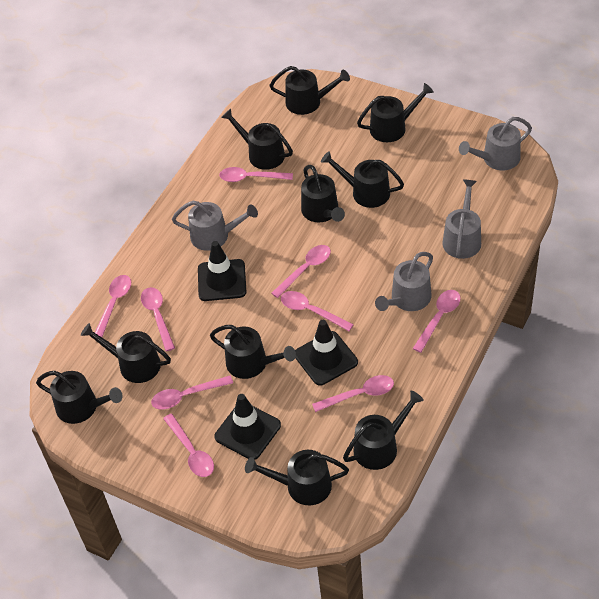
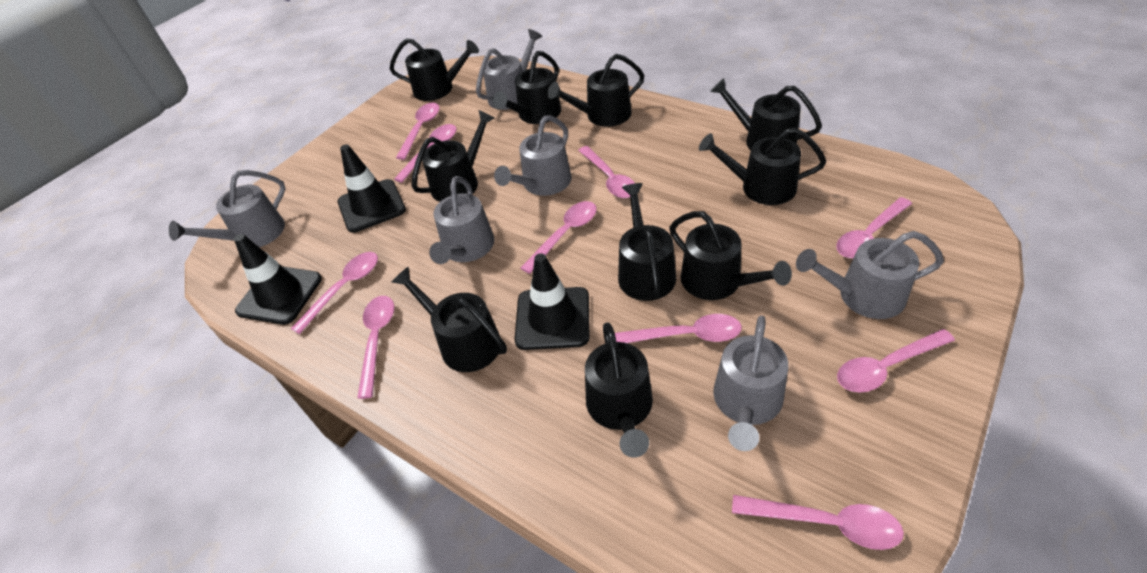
grey watering can: [172,201,258,251] [375,252,433,311] [443,179,481,259] [459,117,532,170] = 4 -> [169,170,286,247] [429,176,494,264] [476,29,542,110] [494,115,571,196] [713,316,788,451] [796,231,944,319] = 6
pink spoon: [95,275,131,337] [141,287,175,351] [151,376,233,410] [163,414,214,477] [219,167,293,182] [271,245,331,298] [281,291,354,331] [312,375,394,412] [412,290,461,353] = 9 -> [291,252,378,334] [357,296,394,399] [394,124,457,183] [396,103,440,160] [521,201,597,274] [578,146,634,198] [615,314,742,343] [732,495,904,550] [836,197,912,258] [837,329,955,392] = 10

